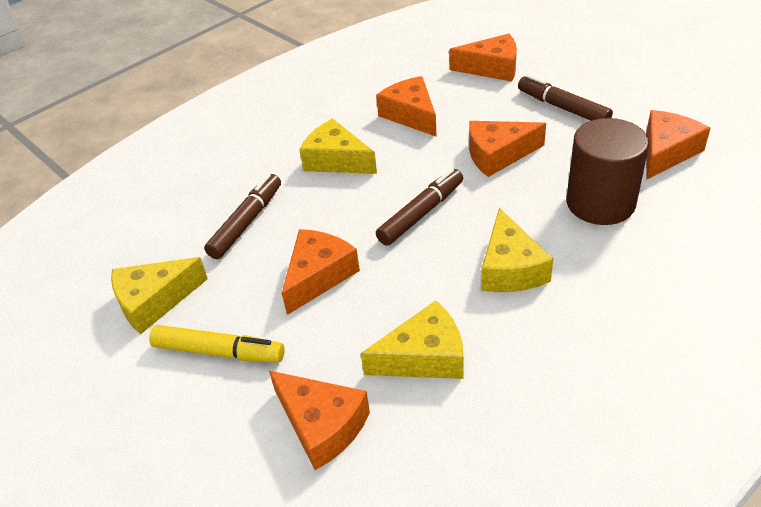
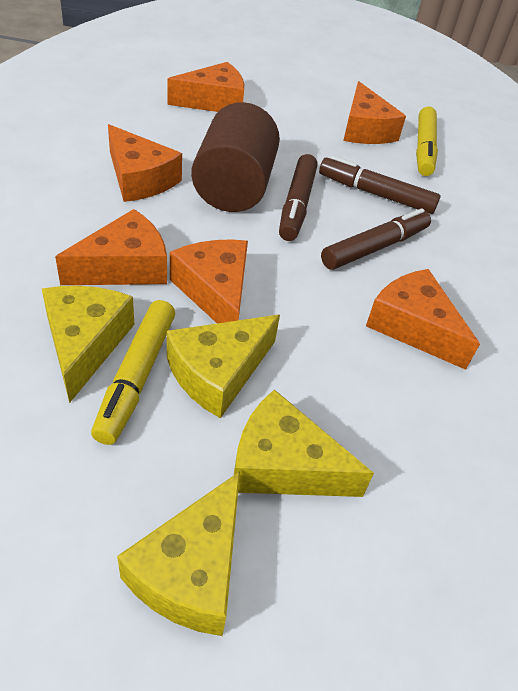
yellow marker: [149,325,285,363] = 1 -> [91,300,175,445] [416,107,438,176] = 2

